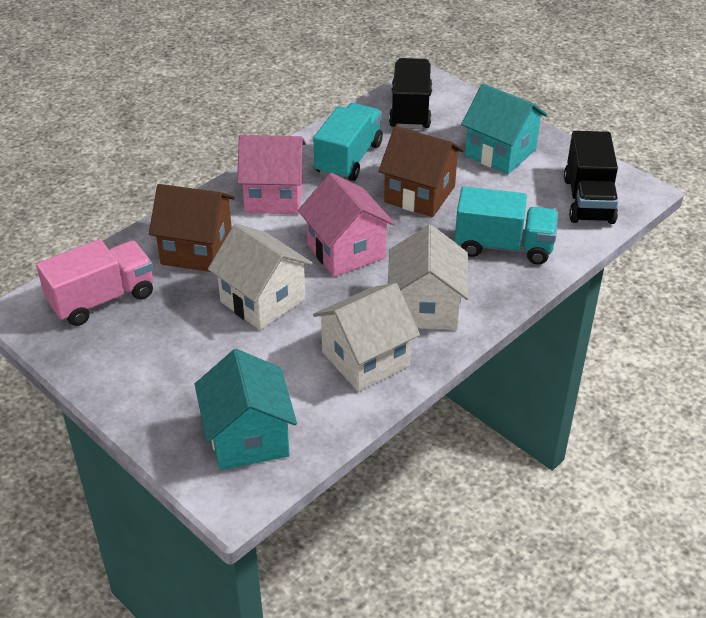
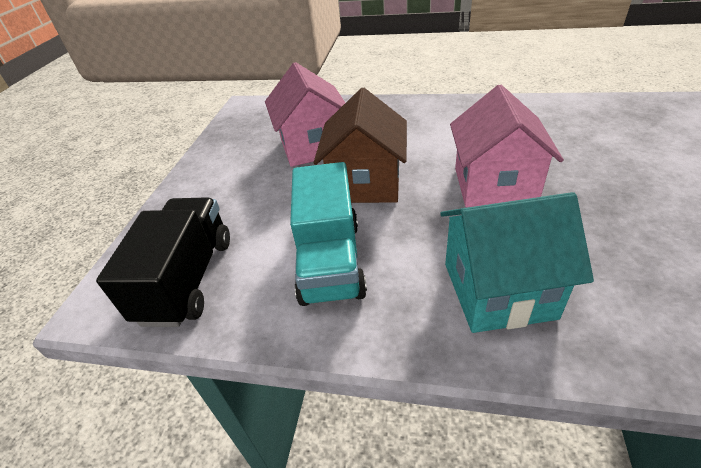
black truck: [389,58,433,129] [564,131,618,224] = 2 -> [96,197,230,327] = 1
brown house: [149,184,235,272] [378,126,464,217] = 2 -> [314,88,407,203] = 1
pink truck: [36,239,153,326] = 1 -> none = 0
turquoise house: [195,349,297,470] [461,83,547,174] = 2 -> [440,192,594,333] = 1
turquoise truck: [313,103,383,181] [455,187,558,265] = 2 -> [290,162,367,306] = 1
white house: [208,223,312,330] [313,283,420,392] [388,224,469,330] = 3 -> none = 0

